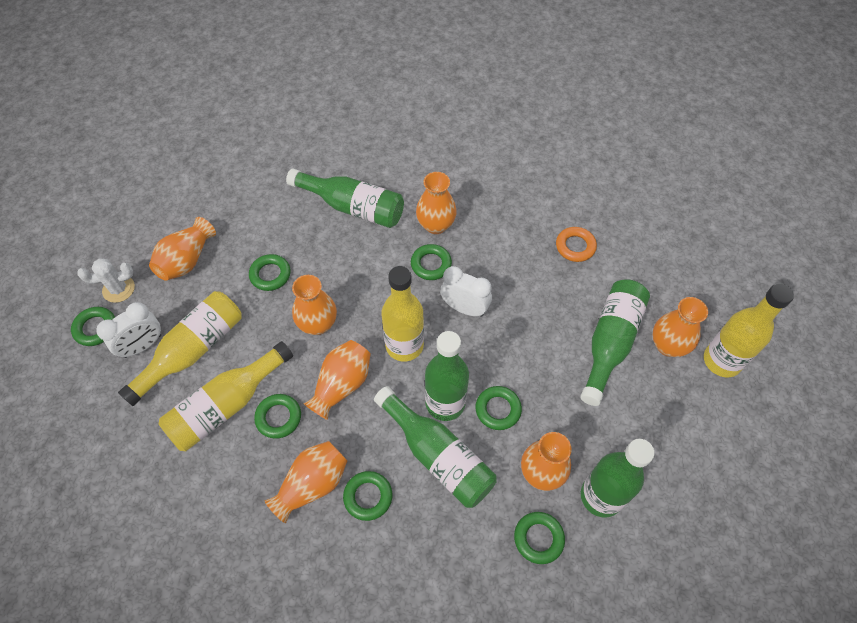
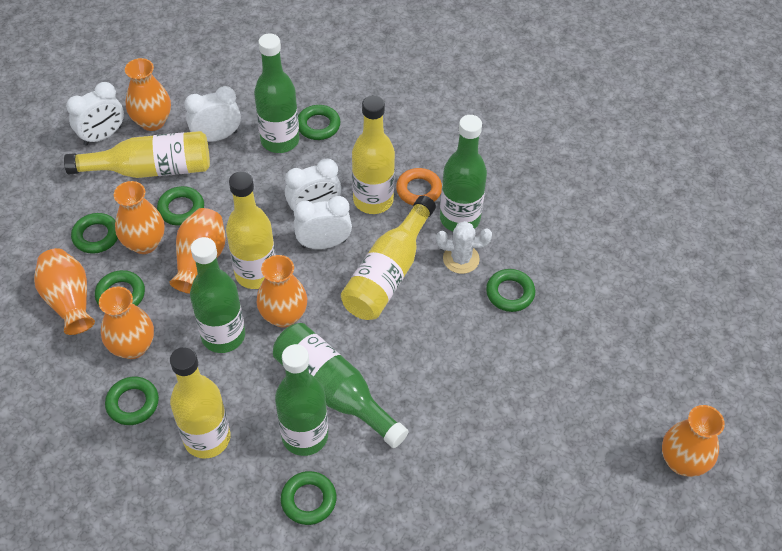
white clock: [96,302,161,358] [440,266,492,317] = 2 -> [66,82,124,146] [184,86,241,142] [285,158,341,211] [294,196,352,249] = 4
yellow bottle: [118,291,242,406] [159,341,293,451] [381,266,424,362] [704,283,794,377] = 4 -> [64,131,210,178] [170,347,231,459] [226,171,276,289] [341,196,436,320] [352,95,395,214] = 5

